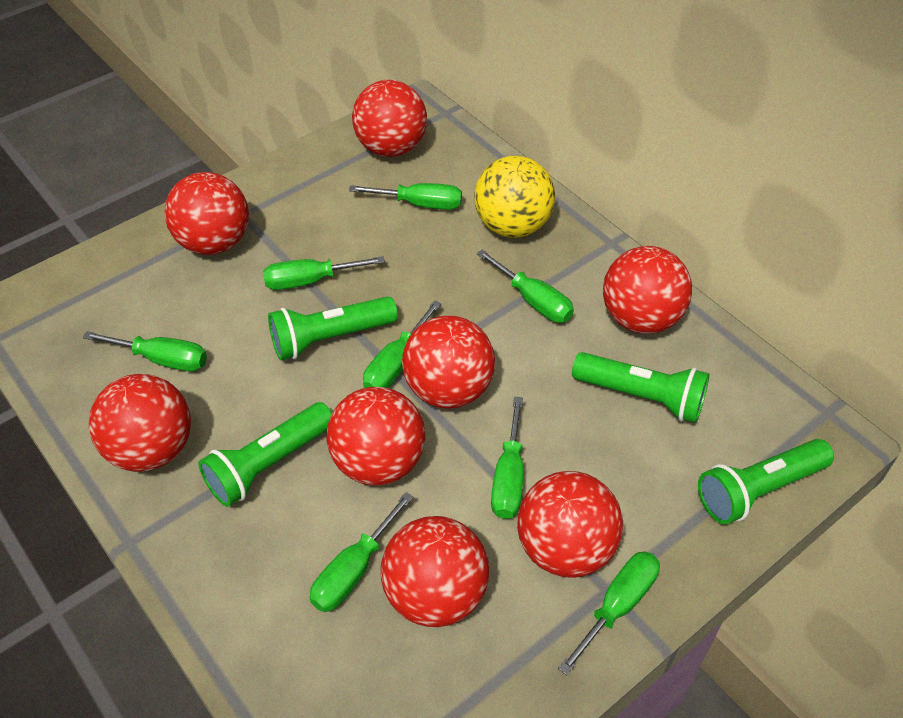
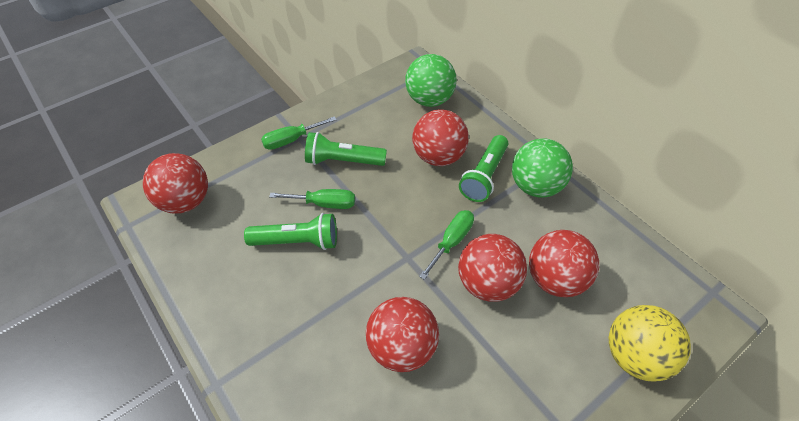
green ball: none = 0 -> [405,54,457,107] [512,138,573,197] = 2
green flashlight: [198,402,332,507] [268,296,398,360] [572,352,709,423] [698,439,834,524] = 4 -> [244,213,337,250] [305,132,387,166] [459,135,509,202] = 3
green screwdriver: [82,331,207,371] [263,256,385,290] [310,492,413,612] [349,183,462,210] [363,300,441,388] [477,250,574,323] [491,396,524,519] [558,552,660,676] = 8 -> [261,116,337,150] [269,189,355,209] [419,210,474,280] = 3
red ball: [89,374,191,472] [164,172,249,255] [327,387,425,486] [352,80,427,157] [381,516,489,627] [402,315,495,409] [517,471,623,578] [603,246,692,334] = 8 -> [143,153,208,214] [366,297,439,372] [412,109,469,166] [458,234,527,302] [529,230,599,297] = 5

